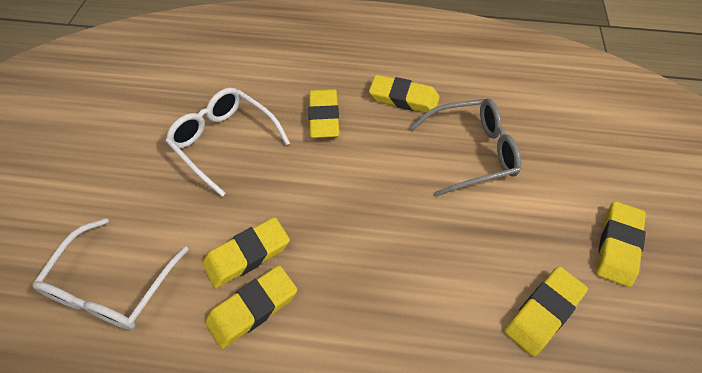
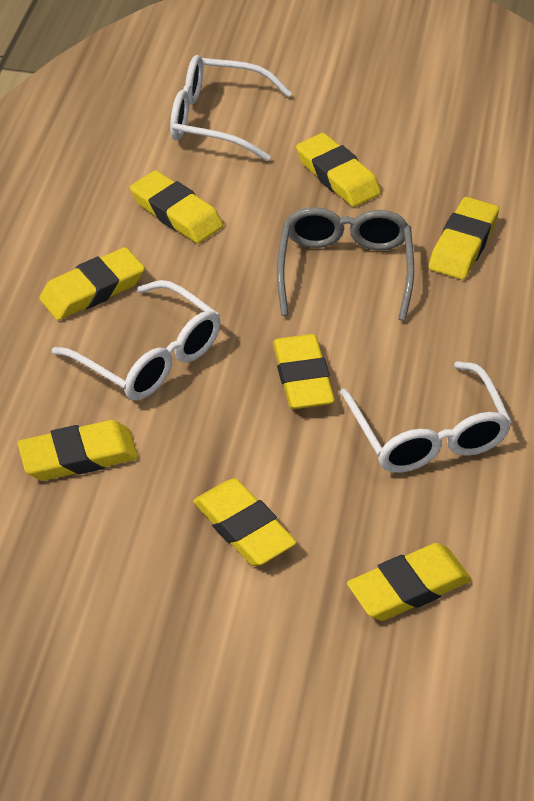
white glasses: [33,218,189,330] [165,87,290,197] = 2 -> [52,280,221,400] [170,55,292,161] [340,361,512,473] = 3
yellow eraser: [202,217,290,288] [205,265,297,349] [308,89,339,138] [369,75,440,114] [504,266,588,356] [596,201,646,287] = 6 -> [18,420,138,481] [39,247,145,320] [130,170,223,243] [193,478,297,566] [273,334,335,409] [296,133,381,207] [347,543,472,621] [429,197,499,280] = 8

